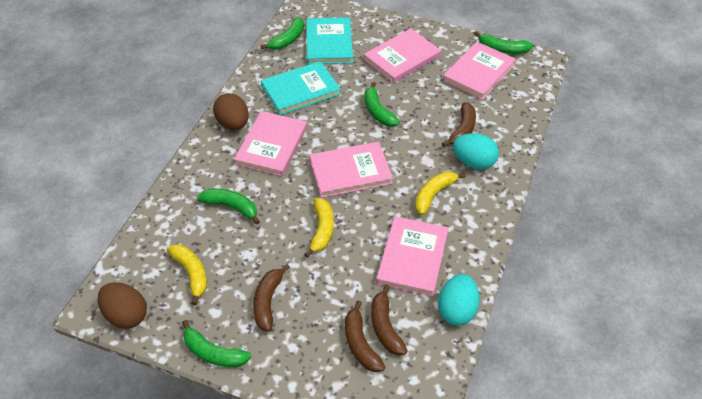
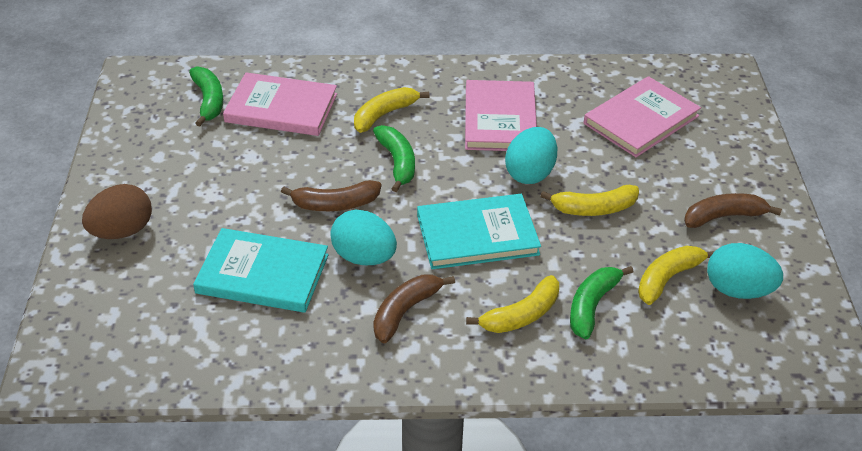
brown banana: [253,264,290,332] [345,301,385,372] [371,284,408,355] [442,102,476,147] = 4 -> [281,180,381,211] [373,275,455,343] [684,193,782,228] = 3
brown egg: [98,282,147,329] [213,93,249,130] = 2 -> [82,184,152,239] = 1
green banana: [182,320,251,367] [197,189,260,224] [260,17,304,50] [365,82,400,127] [474,31,533,54] = 5 -> [189,66,223,127] [373,125,415,192] [570,266,634,339] = 3
pink book: [234,111,307,177] [309,142,393,198] [363,28,441,83] [376,216,449,297] [443,42,516,100] = 5 -> [223,72,337,136] [465,80,537,151] [584,76,701,157] = 3
turquoise egg: [438,274,480,326] [453,133,499,170] = 2 -> [330,210,397,265] [505,127,557,184] [707,243,783,299] = 3
yellow banana: [167,244,207,305] [304,198,334,257] [415,172,466,215] = 3 -> [354,87,430,133] [466,275,559,333] [540,185,639,216] [638,246,715,305] = 4

